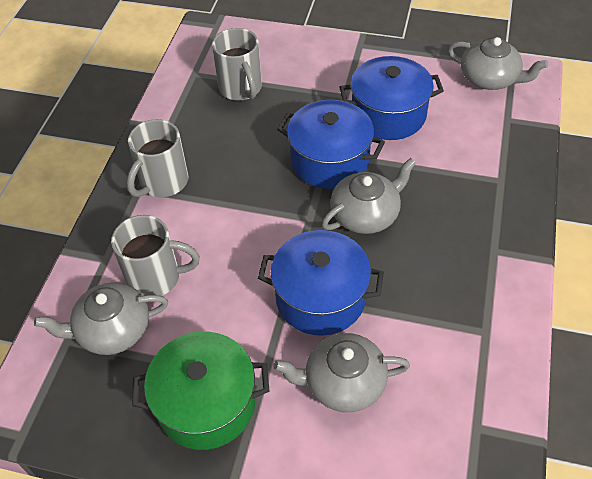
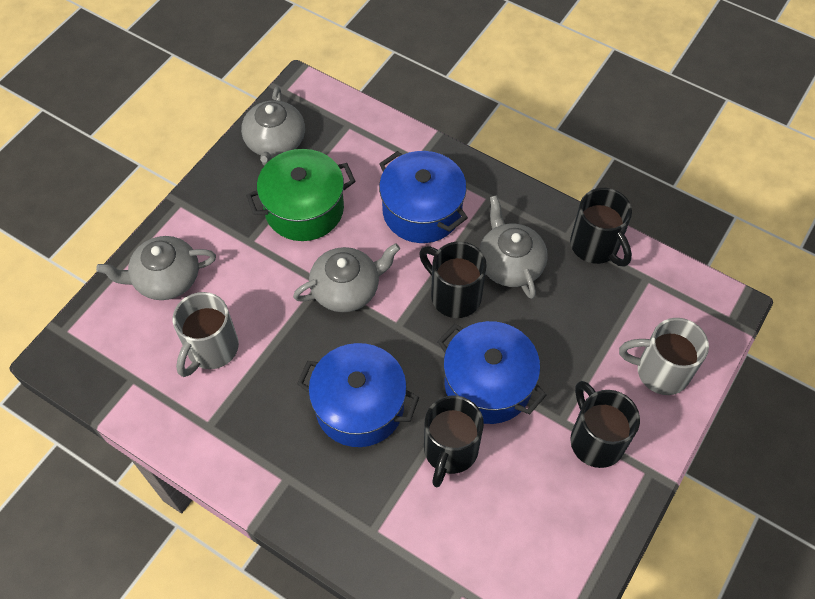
black mug: none = 0 -> [419,241,487,318] [424,396,484,487] [570,188,632,266] [570,381,640,468] = 4
grey mug: [111,215,200,296] [127,119,188,197] [212,28,262,101] = 3 -> [173,292,239,377] [619,318,709,395] = 2

